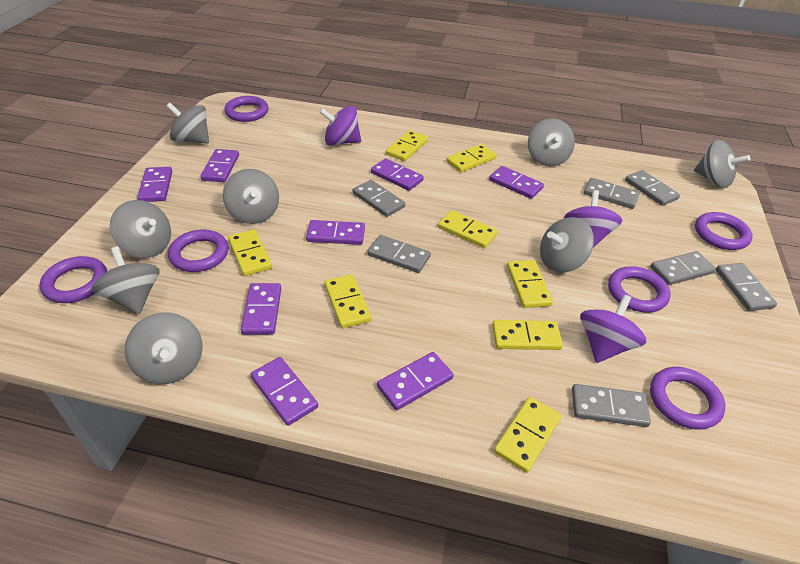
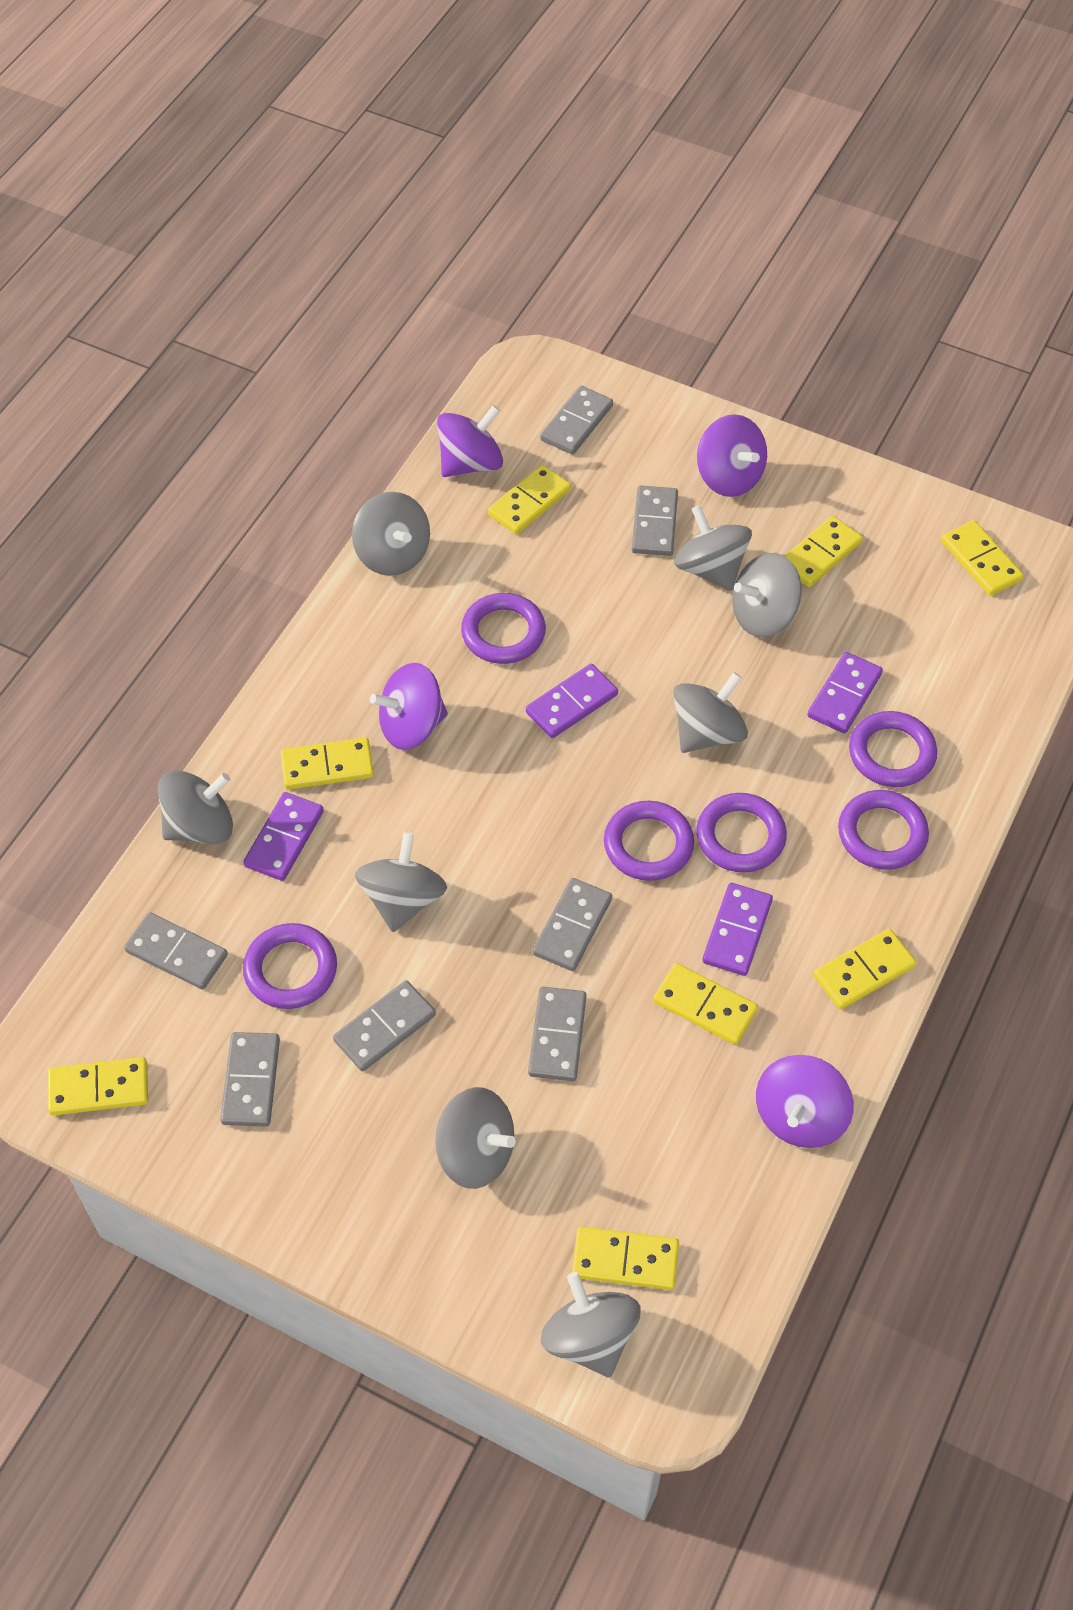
purple domino: [137,167,172,202] [200,149,239,182] [241,283,281,335] [250,357,318,426] [306,220,365,245] [371,158,424,191] [377,352,454,410] [489,166,544,199] = 8 -> [243,792,324,881] [526,664,618,738] [702,883,773,976] [807,652,883,733] = 4
purple spinning top: [319,106,361,146] [564,190,622,248] [580,294,647,363] = 3 -> [370,663,448,750] [437,405,503,477] [697,414,767,497] [756,1055,854,1148] = 4

